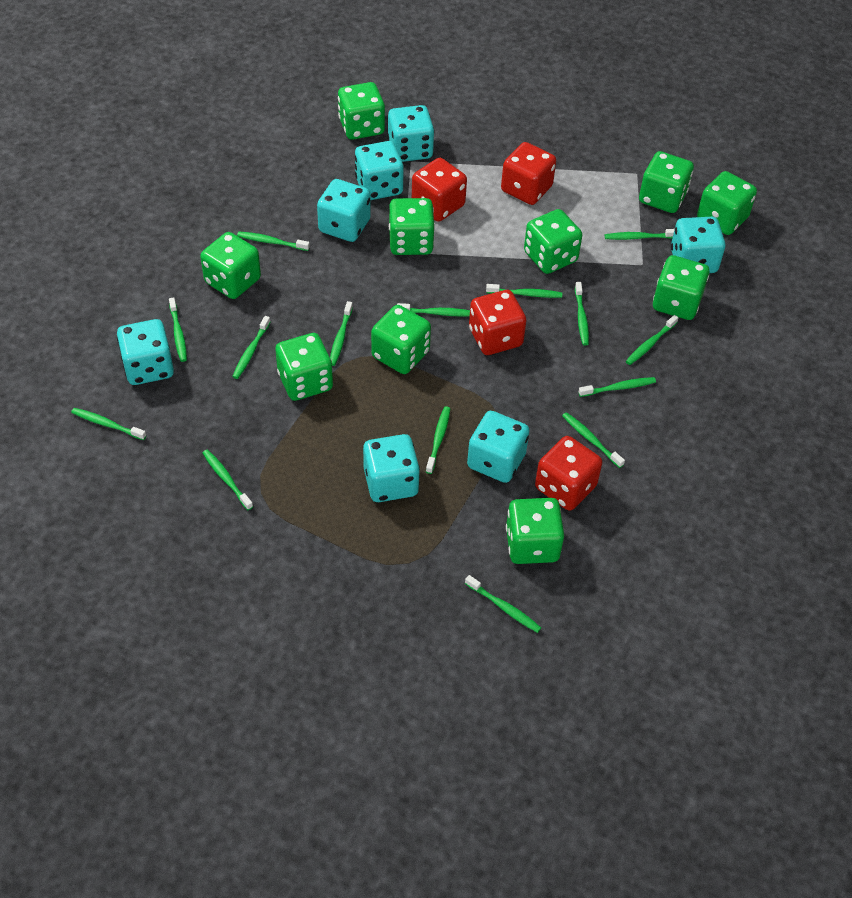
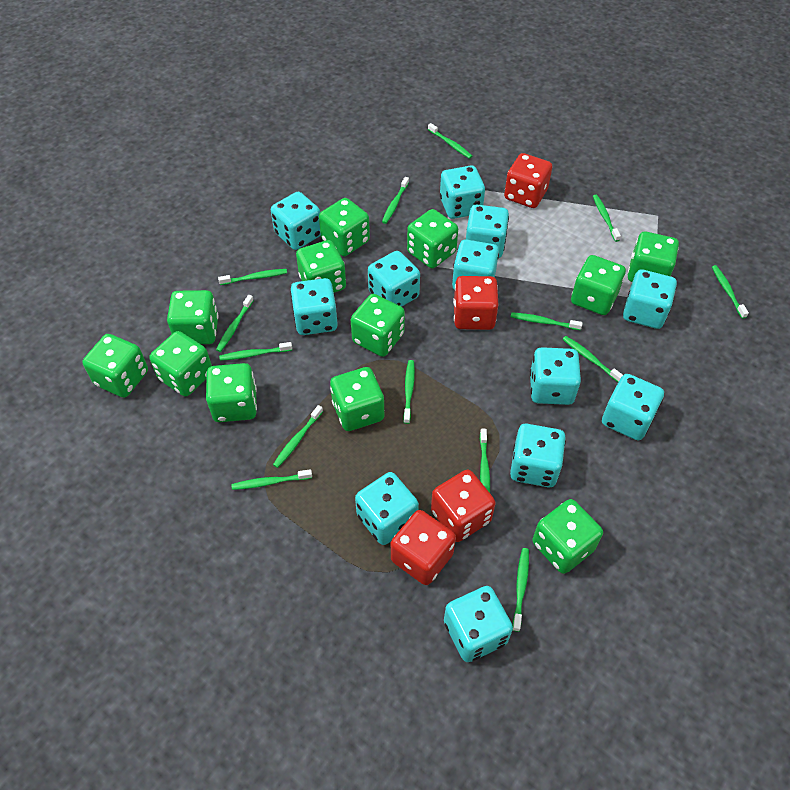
green dice: [200,232,261,299] [275,333,333,401] [338,82,385,140] [371,305,431,374] [389,198,435,255] [506,498,564,564] [524,209,582,274] [639,151,694,213] [653,255,709,320] [697,171,757,235] = 10 -> [82,334,148,398] [149,331,212,396] [167,290,219,344] [206,363,257,422] [296,240,346,293] [319,198,370,256] [330,367,384,431] [351,294,405,357] [407,209,458,268] [532,499,603,574] [571,255,626,315] [628,232,679,282] = 12
green toothbrush: [71,408,146,440] [169,297,187,362] [203,449,253,510] [232,316,270,379] [237,232,310,251] [330,301,353,366] [397,303,470,317] [426,406,451,474] [465,575,541,633] [486,284,562,298] [562,412,625,468] [575,282,589,346] [579,377,656,397] [605,229,675,240] [626,315,679,365] = 15 -> [216,295,254,352] [218,269,287,285] [219,342,292,361] [231,469,312,490] [273,405,323,468] [382,177,409,224] [403,360,415,424] [428,123,472,159] [480,429,490,493] [511,312,583,330] [513,548,529,632] [563,336,623,382] [593,195,621,242] [712,265,749,319] = 14
turquoise dice: [117,319,174,385] [317,179,371,242] [355,141,404,200] [363,434,420,502] [388,105,434,162] [467,411,530,483] [671,217,726,273] = 7 -> [271,192,321,250] [290,278,338,335] [355,472,419,545] [368,251,420,307] [440,166,485,219] [444,586,513,662] [452,239,499,290] [466,205,509,258] [510,424,566,488] [530,347,581,405] [602,374,664,440] [623,269,677,329] = 12

